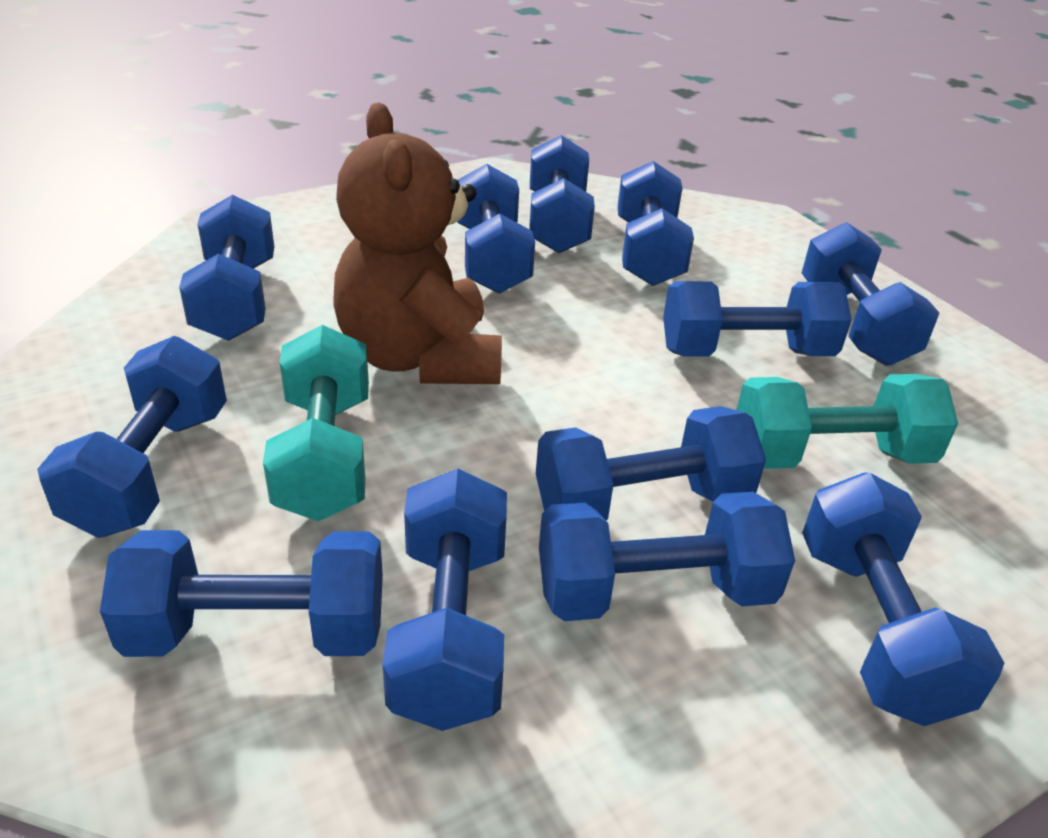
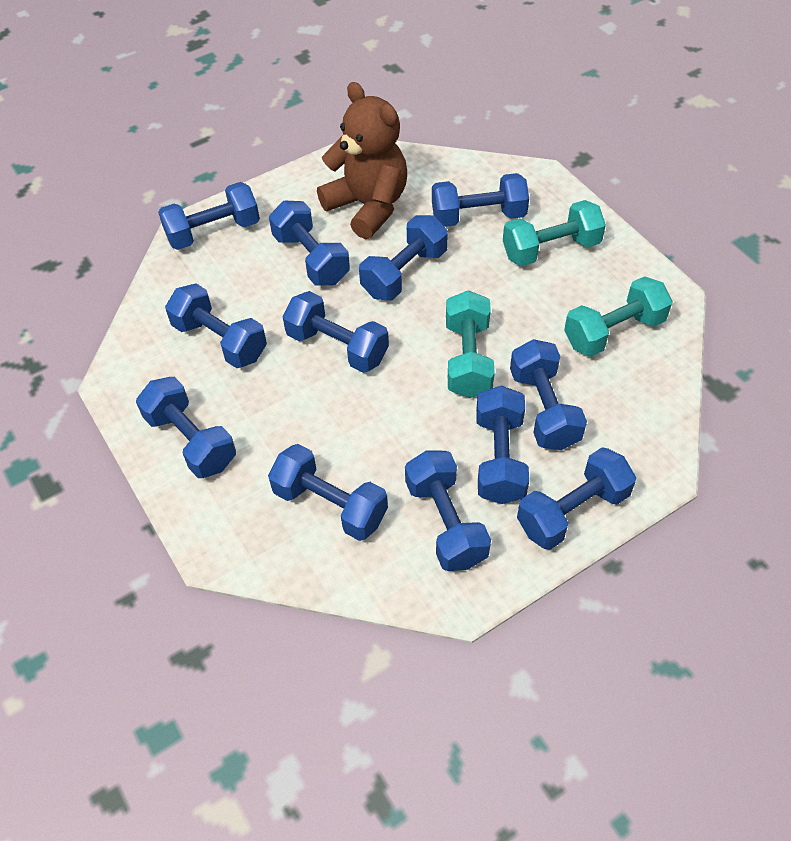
turquoise dumbbell: [263,325,369,521] [737,374,958,469] = 2 -> [446,290,495,398] [503,200,606,266] [564,276,673,357] = 3

